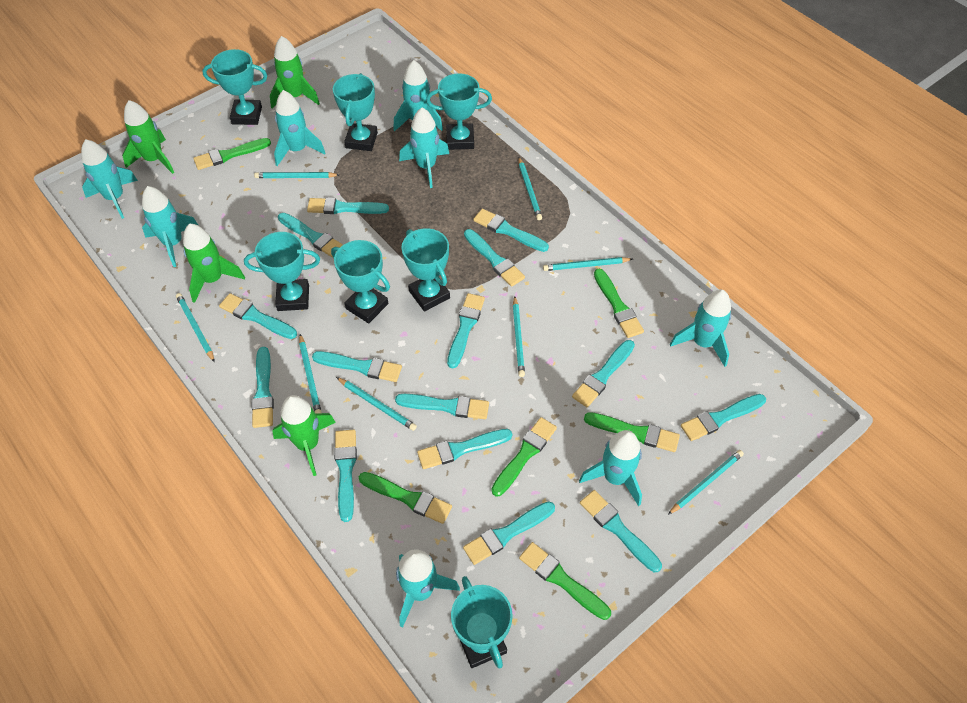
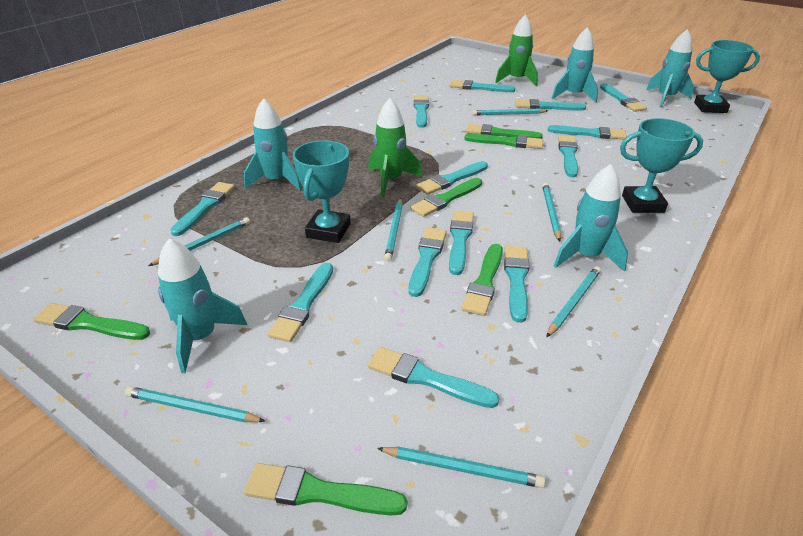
green rocket: [122,100,175,174] [183,224,245,303] [270,36,320,109] [272,395,336,476] = 4 -> [368,98,422,198] [495,15,538,86] = 2
turquoise brush: [219,293,297,339] [252,347,274,428] [278,213,343,258] [307,197,389,214] [312,351,402,382] [334,430,357,522] [395,394,489,419] [417,429,512,469] [447,293,485,368] [463,501,555,565] [464,229,525,287] [473,209,549,252] [572,340,635,407] [580,490,662,572] [681,394,766,441] = 15 -> [170,182,235,236] [268,263,333,342] [368,347,499,408] [409,227,447,297] [414,95,429,128] [416,161,488,195] [449,211,474,275] [450,80,515,92] [504,246,530,323] [515,99,586,111] [548,125,627,140] [558,135,578,177] [600,83,647,112] = 13
turquoise pencil: [176,293,215,362] [254,172,339,178] [299,334,322,414] [336,377,417,431] [513,296,525,377] [518,157,542,220] [543,257,633,271] [668,450,744,515] = 8 -> [125,386,265,422] [148,217,250,266] [377,447,545,488] [384,198,403,261] [472,109,548,116] [542,183,561,241] [546,266,601,338] = 7
turquoise rocket: [81,139,138,219] [142,186,199,267] [274,90,325,166] [393,60,443,131] [396,549,460,627] [399,108,449,188] [579,430,642,506] [670,290,731,367] = 8 -> [158,238,247,373] [244,98,302,191] [551,27,598,102] [554,164,628,272] [646,29,694,107] = 5
turquoise trophy: [202,49,267,125] [244,232,320,311] [331,240,390,323] [333,73,378,151] [402,228,450,311] [426,73,492,150] [451,576,513,668] = 7 -> [293,140,351,243] [620,118,703,213] [694,40,760,113] = 3

